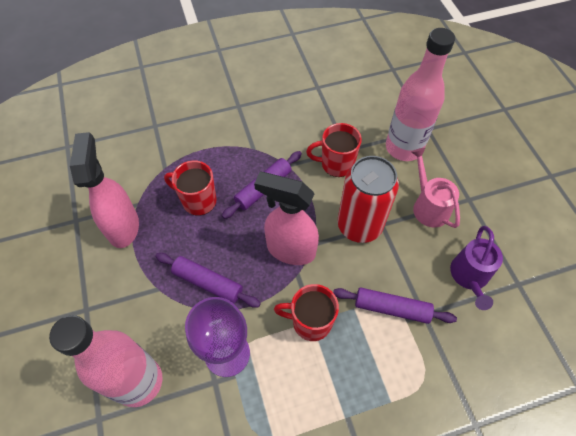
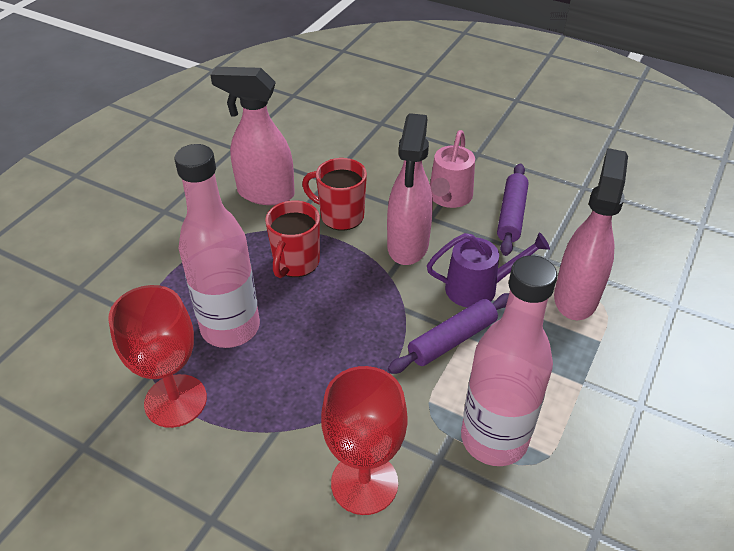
pink spray bottle: [70,132,139,248] [254,172,319,265] = 2 -> [210,67,295,205] [387,113,433,265] [554,148,628,320] = 3
purple goblet: [185,297,250,377] = 1 -> none = 0
purple rolling pin: [155,253,261,308] [222,151,302,219] [333,287,457,324] = 3 -> [388,293,509,374] [497,164,529,256] = 2
red can: [338,156,399,243] = 1 -> none = 0
red goblet: none = 0 -> [108,285,207,428] [321,366,408,515] = 2
red mug: [164,160,217,216] [274,284,339,341] [306,123,362,177] = 3 -> [265,200,320,278] [302,158,367,231] = 2

